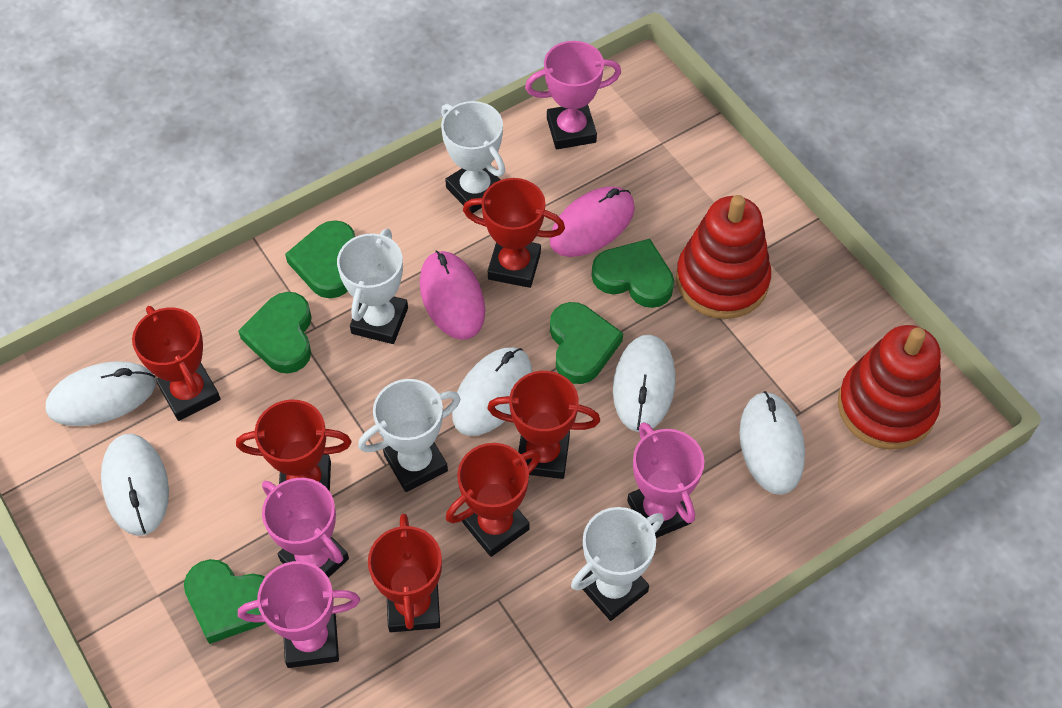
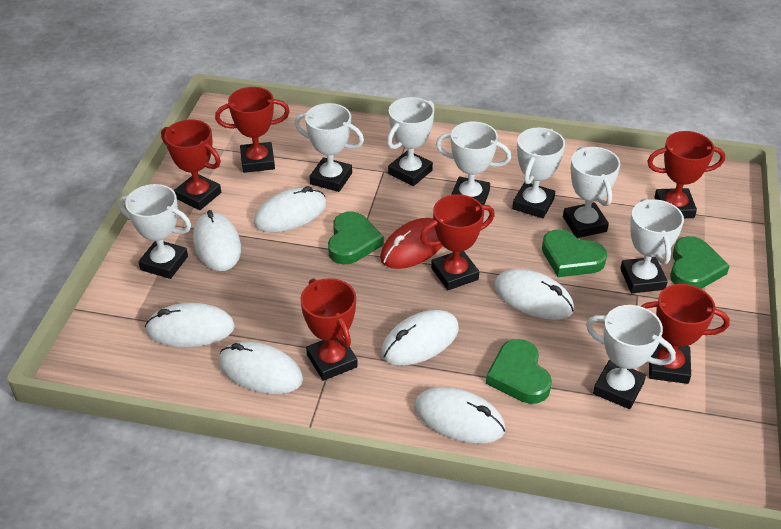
green heart: [184,559,266,644] [238,292,312,374] [285,220,355,298] [550,302,623,384] [592,239,674,308] = 5 -> [328,211,384,264] [486,339,552,404] [542,229,607,277] [670,236,730,289] = 4
pink mouse: [420,250,485,340] [550,186,635,257] = 2 -> none = 0
pink trophy: [238,561,360,668] [262,478,349,578] [525,41,621,149] [627,422,704,538] = 4 -> none = 0
red mouse: none = 0 -> [380,218,443,269] = 1
red stacking toy: [676,195,771,319] [838,325,941,450] = 2 -> none = 0
white mouse: [46,361,156,426] [101,434,169,536] [452,347,532,436] [613,335,675,432] [740,391,805,495] = 5 -> [145,303,235,347] [193,210,241,271] [218,342,303,394] [254,186,327,232] [381,310,459,365] [414,387,505,444] [494,269,574,320] = 7
white trophy: [337,229,408,344] [358,379,460,492] [441,101,505,213] [571,507,664,621] = 4 -> [118,184,191,279] [295,103,364,192] [387,97,435,186] [436,122,511,205] [512,127,565,218] [563,147,620,238] [586,305,676,409] [620,198,684,293] = 8

